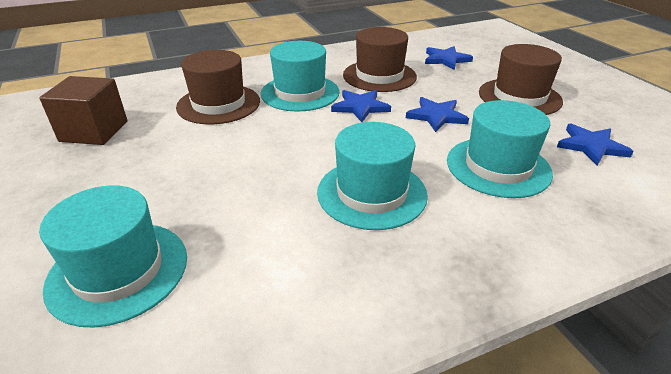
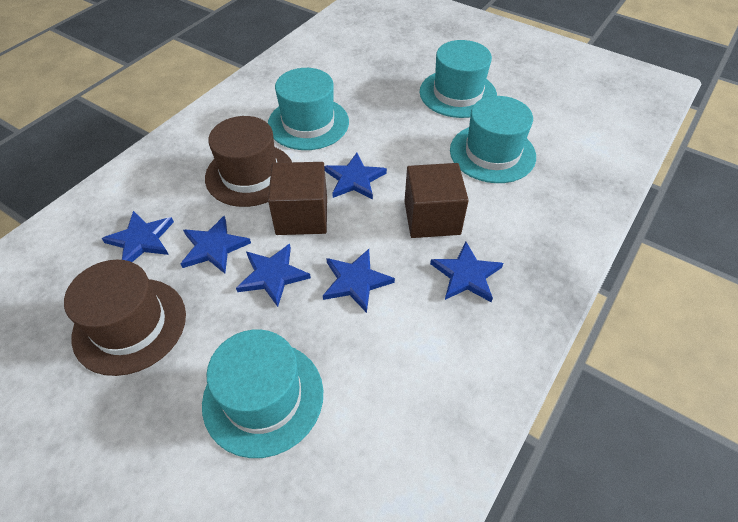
blue star: [331,90,391,122] [406,97,469,132] [425,46,473,70] [557,123,634,165] = 4 -> [102,211,174,262] [181,215,251,274] [236,244,311,307] [323,249,395,313] [324,153,387,200] [430,242,503,302] = 6
brown cube: [39,76,128,145] = 1 -> [268,162,327,235] [404,163,469,238] = 2
brown hat: [176,50,260,124] [343,27,417,92] [479,44,563,115] = 3 -> [64,260,186,376] [205,116,292,207] = 2

